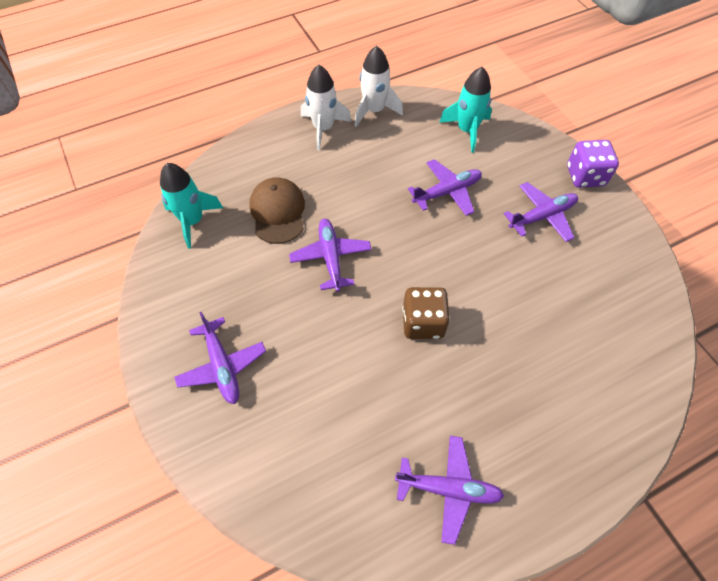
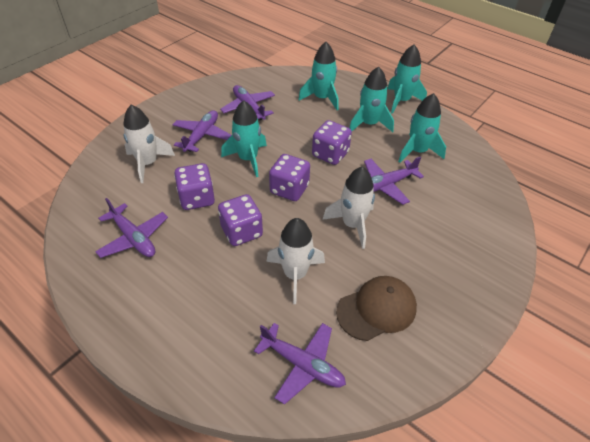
brown dice: [402,287,450,339] = 1 -> none = 0
purple dice: [567,140,619,188] = 1 -> [174,163,215,210] [218,194,263,246] [269,154,310,201] [312,120,352,165] = 4
turquoise rocket: [160,163,223,249] [439,67,492,153] = 2 -> [221,100,267,177] [298,42,339,110] [350,66,394,132] [387,44,427,114] [398,93,446,163] = 5
white rocket: [301,65,351,151] [355,46,403,127] = 2 -> [123,105,175,183] [266,218,325,304] [322,166,375,249] = 3

